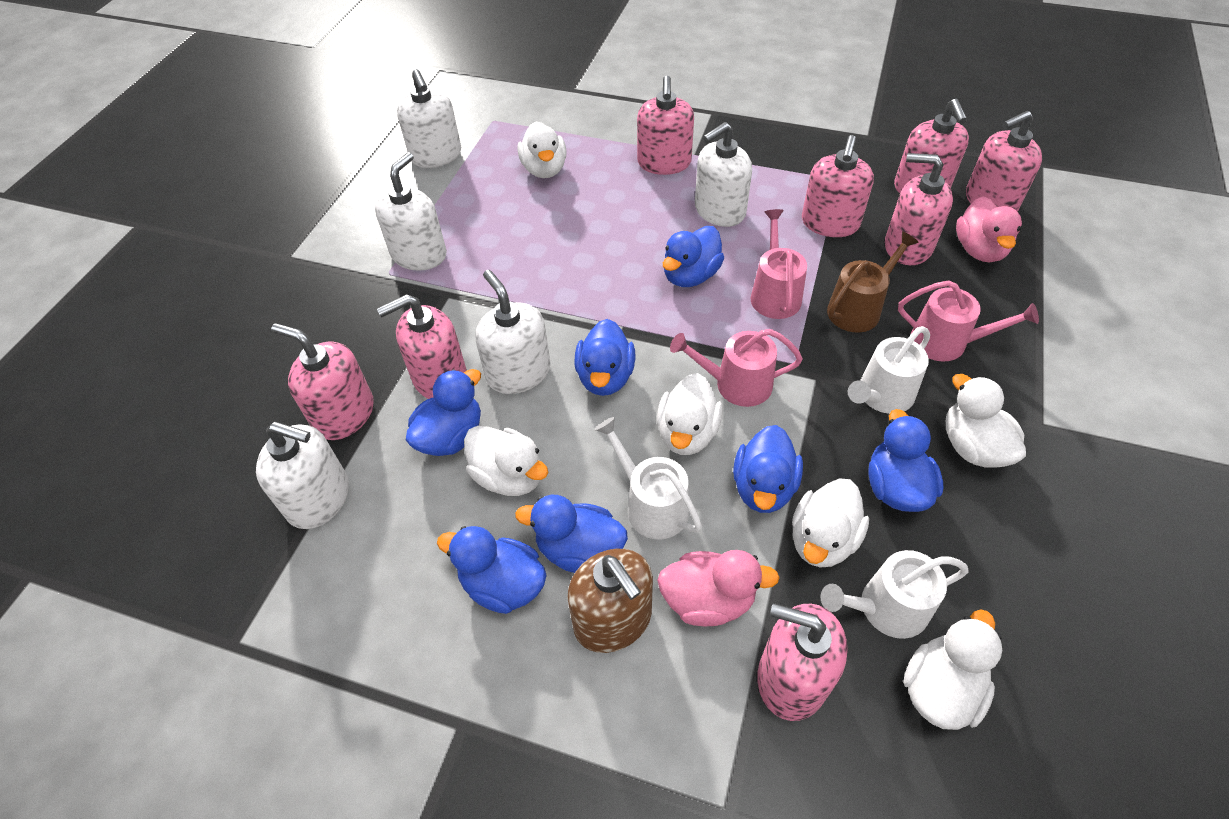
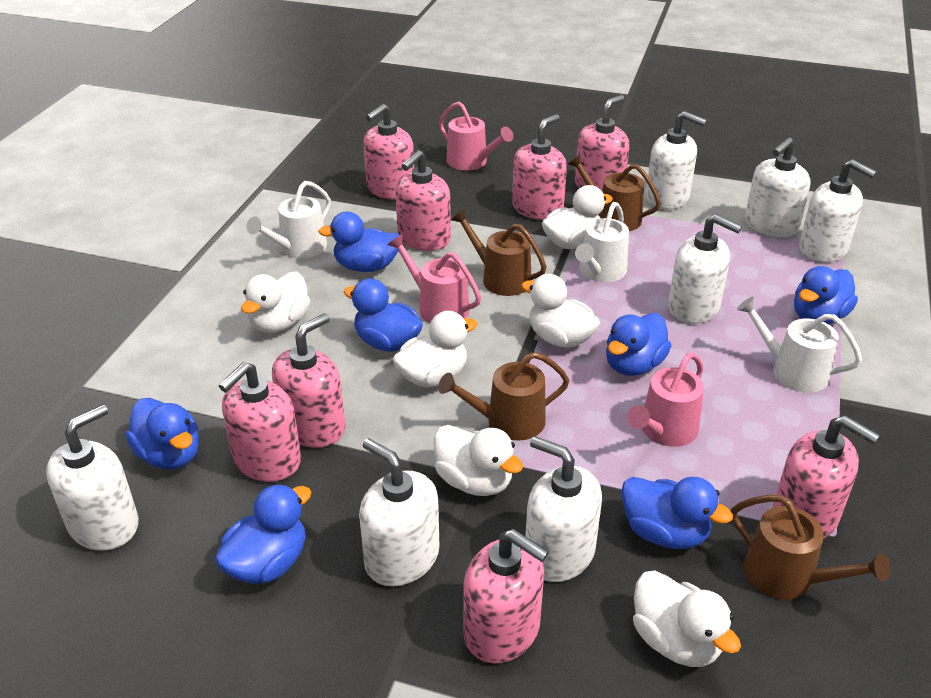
brown soap dispenser: [567,549,653,653] = 1 -> none = 0
brown watering can: [827,231,919,333] = 1 -> [438,352,570,440] [451,209,546,296] [567,154,661,231] [731,495,890,600] = 4
pink duck: [657,550,780,626] [956,196,1022,262] = 2 -> none = 0
white soap dispenser: [256,422,349,529] [375,152,447,271] [397,69,461,168] [475,270,551,394] [695,122,752,227] = 5 -> [46,404,139,551] [359,438,439,586] [525,436,602,582] [646,111,707,209] [668,214,742,324] [745,137,811,238] [799,159,877,262] = 7

